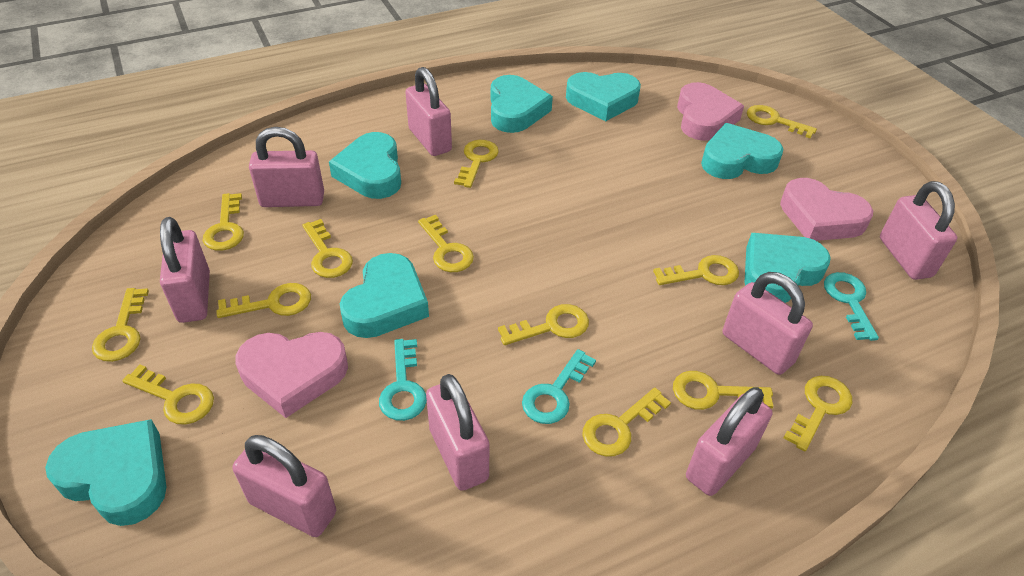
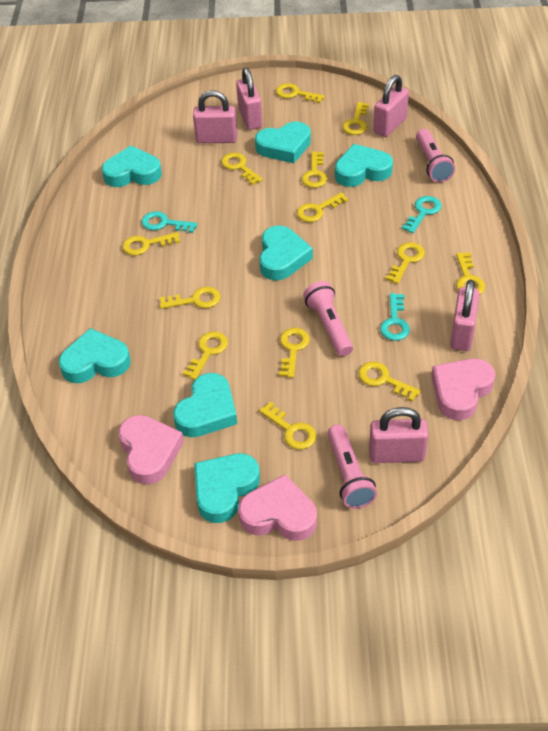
pink flashlight: none = 0 -> [303,281,353,356] [327,425,377,509] [416,129,455,182] = 3
pink padlock: [160,217,210,323] [233,435,336,537] [249,127,324,207] [405,67,452,156] [426,374,489,491] [686,387,772,496] [723,272,813,375] [880,181,957,280] = 8 -> [193,90,237,143] [236,68,262,130] [369,407,429,463] [373,75,409,137] [450,280,479,351] = 5

